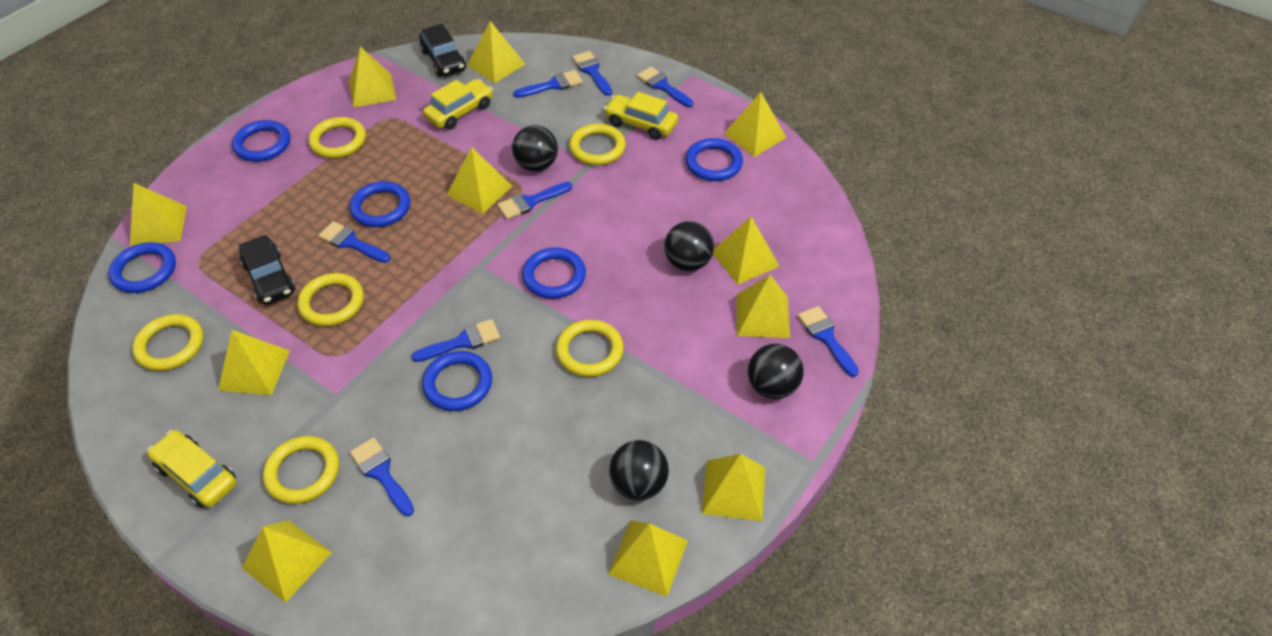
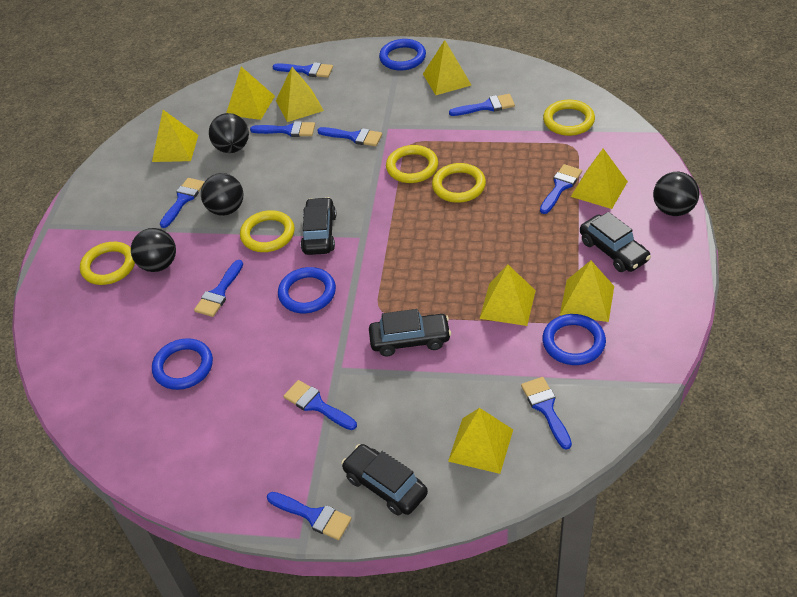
black car: [239,235,296,305] [419,24,466,77] = 2 -> [301,197,337,255] [341,444,428,516] [369,309,451,356] [580,212,651,272] = 4
blue brush: [318,221,390,263] [350,437,414,516] [411,319,500,362] [497,182,572,220] [513,70,583,98] [572,51,612,96] [637,67,693,107] [798,306,859,377] = 8 -> [160,178,204,228] [194,260,243,317] [250,121,315,137] [267,492,352,540] [272,62,333,78] [283,380,357,430] [317,127,382,146] [449,94,515,116] [521,377,572,450] [540,164,582,214] = 10
blue ring: [108,242,176,293] [232,120,290,162] [349,181,410,227] [422,351,492,411] [522,247,586,299] [685,138,743,181] = 6 -> [152,338,213,390] [278,267,336,313] [379,39,426,70] [542,314,606,365] = 4
yellow car: [147,430,237,508] [423,79,493,130] [604,92,678,140] = 3 -> none = 0
yellow pyramid: [130,183,187,246] [218,330,290,395] [242,520,332,603] [349,47,396,108] [447,147,512,214] [467,21,525,83] [608,520,688,596] [702,454,765,521] [713,217,780,285] [724,92,787,157] [736,275,790,338] = 11 -> [152,110,198,162] [226,67,275,120] [276,67,324,122] [423,40,472,95] [448,408,513,474] [480,265,536,326] [560,261,614,322] [571,148,628,209] = 8
yellow ring: [132,314,204,371] [263,436,339,504] [297,273,364,326] [308,117,366,158] [556,319,624,377] [569,124,626,165] = 6 -> [80,242,135,285] [240,210,295,252] [386,145,438,183] [432,163,486,203] [543,100,595,136] = 5

